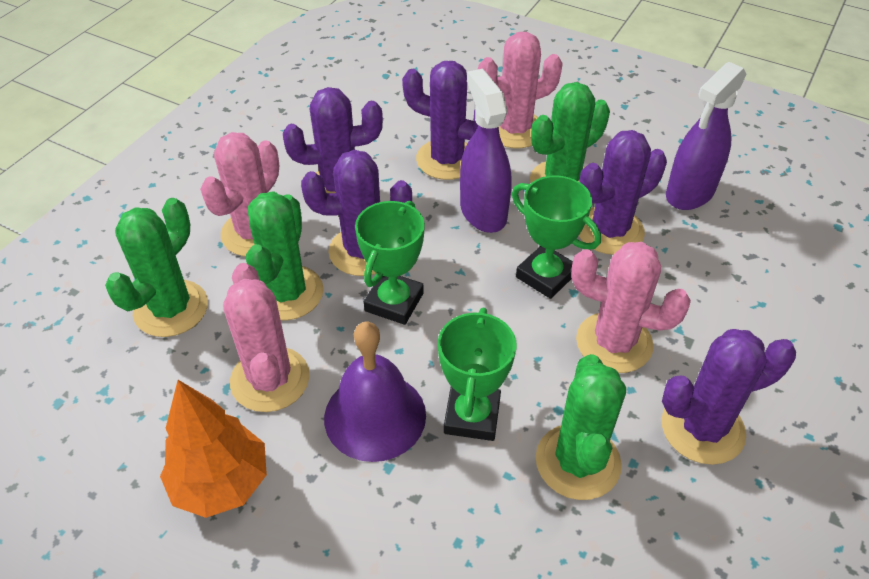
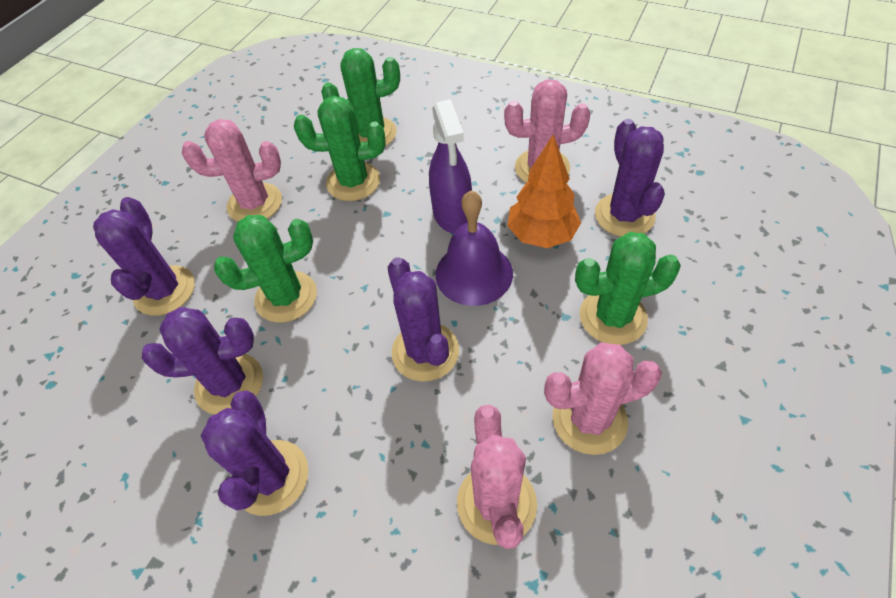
green trophy: [355,201,425,325] [438,308,516,441] [512,175,601,299] = 3 -> none = 0
purple spray bottle: [460,69,511,233] [666,62,747,210] = 2 -> [429,99,472,234] = 1

